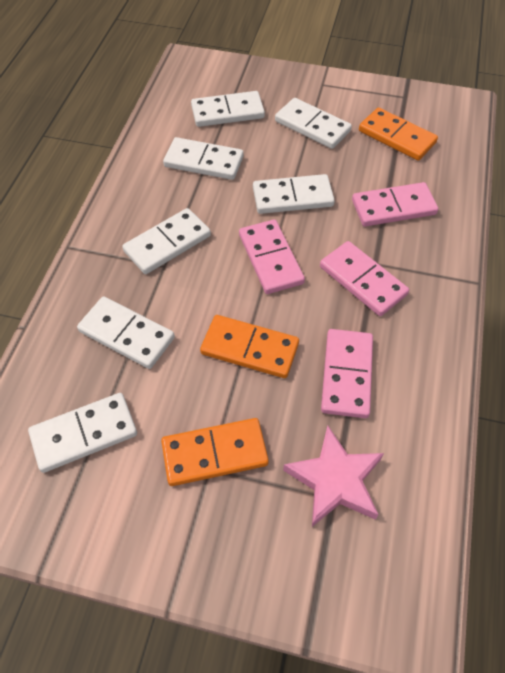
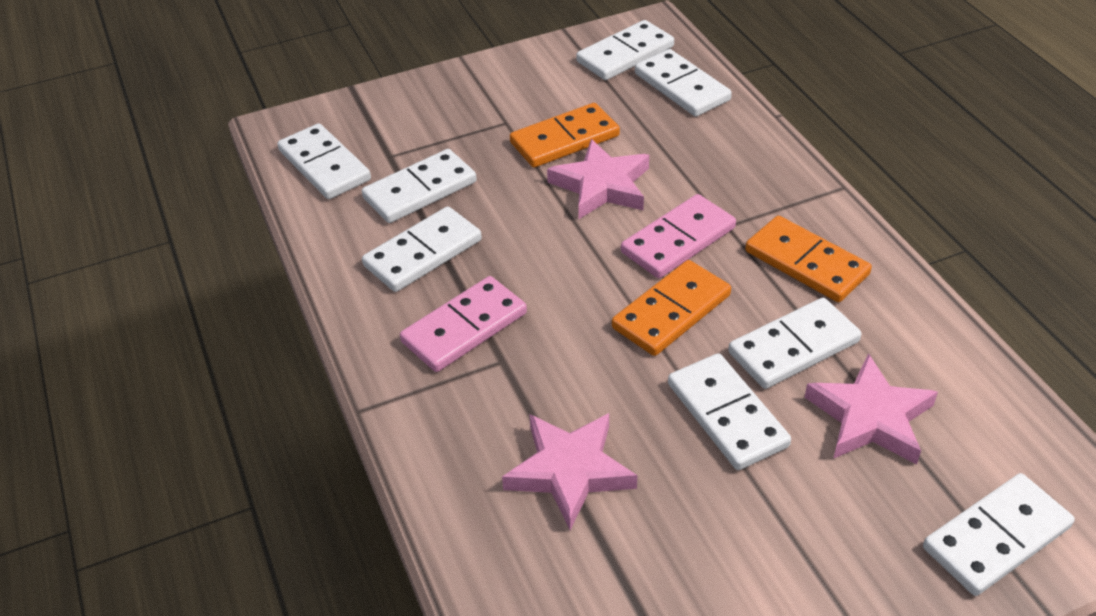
pink domino: [239,220,305,294] [320,241,409,316] [321,329,373,418] [352,182,438,226] = 4 -> [400,276,527,372] [621,194,736,278] = 2
pink star: [283,425,384,527] = 1 -> [502,413,637,530] [547,139,649,219] [804,353,938,465] = 3
white domino: [28,393,137,473] [77,296,175,369] [122,208,211,274] [163,137,244,180] [191,91,265,127] [253,174,335,214] [275,98,352,149] = 7 -> [277,123,371,199] [362,149,477,223] [362,206,482,292] [576,20,674,80] [635,49,732,117] [668,353,791,470] [728,298,862,389] [923,473,1075,596] = 8

